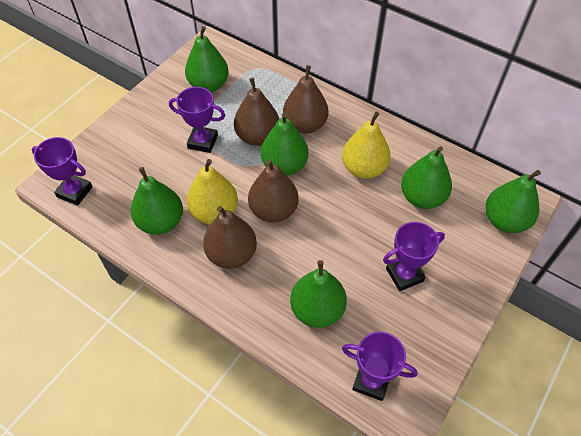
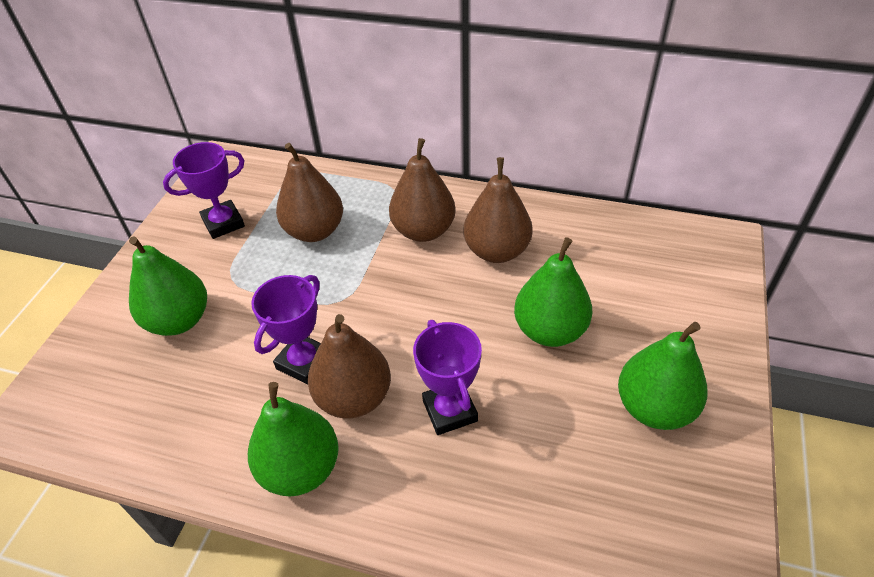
green pear: [131,167,183,235] [185,26,229,92] [261,112,309,175] [290,260,347,328] [401,146,452,209] [485,170,541,233] = 6 -> [129,236,207,336] [248,382,339,496] [514,237,592,347] [618,322,708,430] = 4
purple trophy: [32,137,93,206] [169,87,225,153] [342,332,417,401] [383,222,445,291] = 4 -> [163,142,245,239] [251,275,321,384] [413,320,482,435] = 3
yellow pear: [187,159,238,224] [342,112,391,179] = 2 -> none = 0

